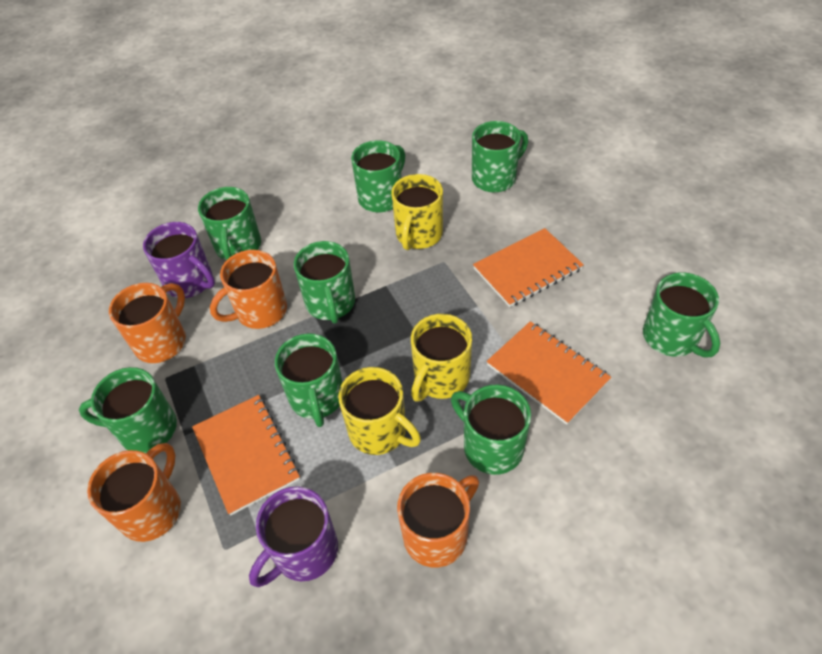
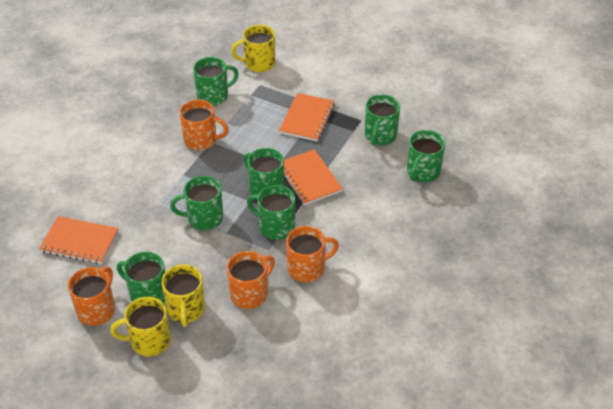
green mug: [79,367,177,453] [198,187,261,260] [275,333,343,427] [294,241,355,324] [351,140,405,212] [451,385,531,475] [472,121,528,193] [643,273,720,358] = 8 -> [117,252,165,303] [170,176,223,230] [193,57,239,106] [244,148,284,195] [247,185,295,240] [364,95,400,145] [407,130,445,182] = 7
purple mug: [143,222,215,298] [249,486,338,587] = 2 -> none = 0

